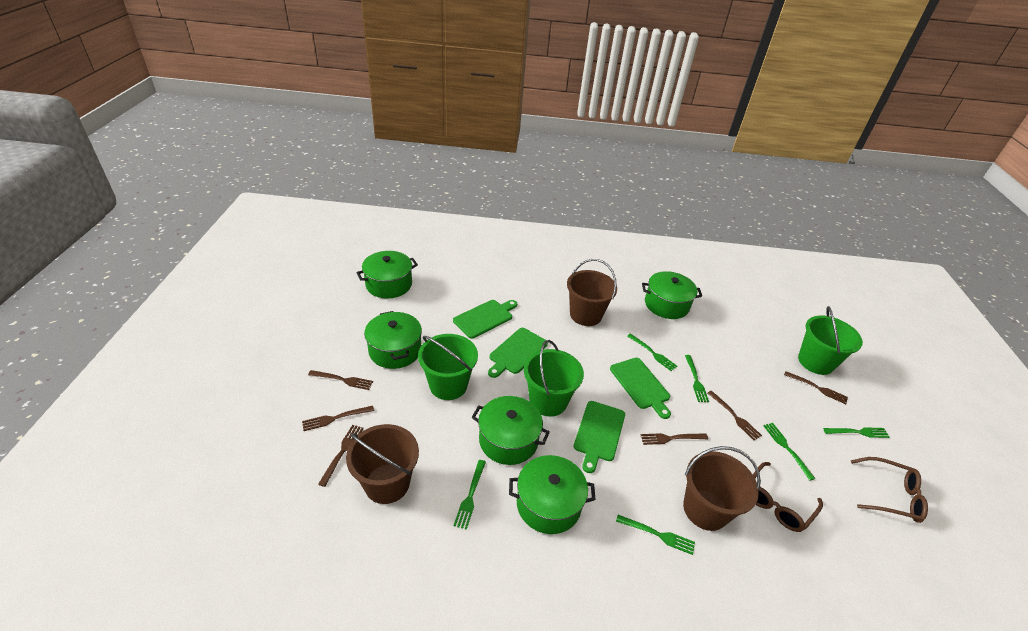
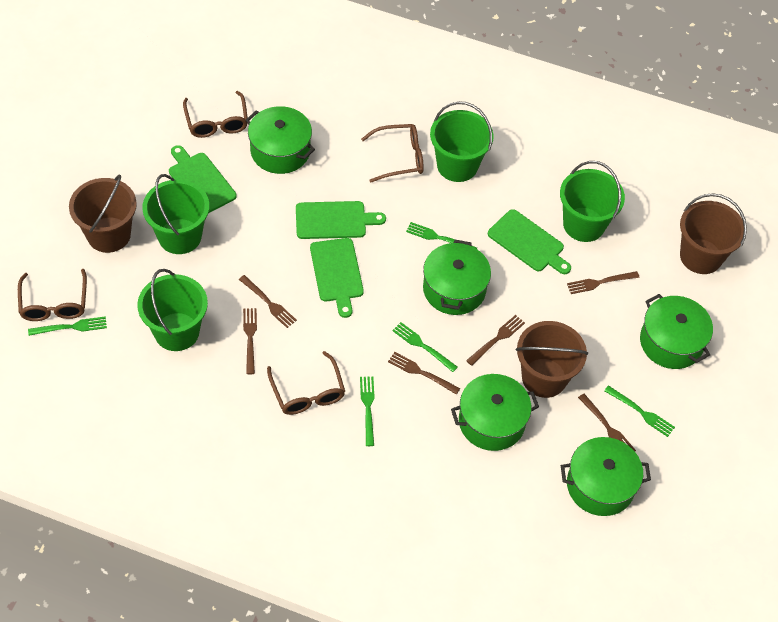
brown glasses: [753,462,823,532] [851,457,928,523] = 2 -> [18,269,87,321] [183,91,248,138] [267,351,345,415] [361,124,424,183] = 4
green bucket: [418,334,478,400] [524,340,584,417] [798,306,863,375] = 3 -> [137,269,208,351] [142,174,210,254] [430,101,494,182] [560,161,625,242] = 4
green fork: [453,460,486,530] [616,515,695,555] [627,333,677,371] [685,355,709,402] [763,423,816,480] [823,427,890,438] = 6 -> [28,316,107,336] [360,376,375,446] [392,322,458,372] [406,222,477,249] [604,385,675,437] = 5

